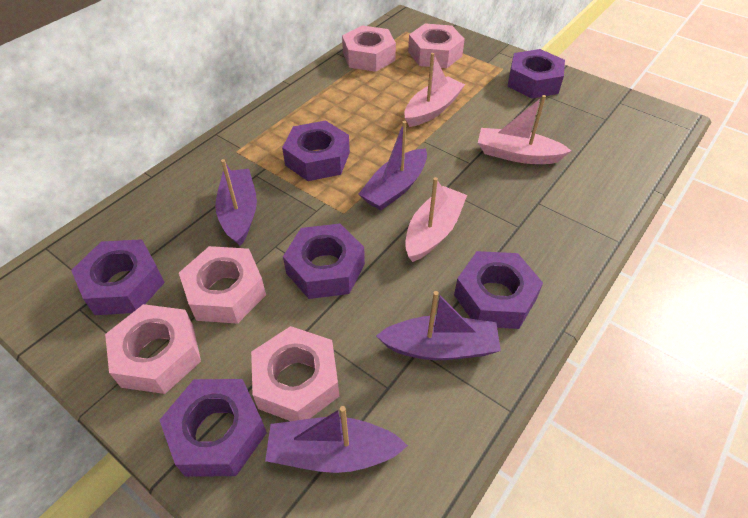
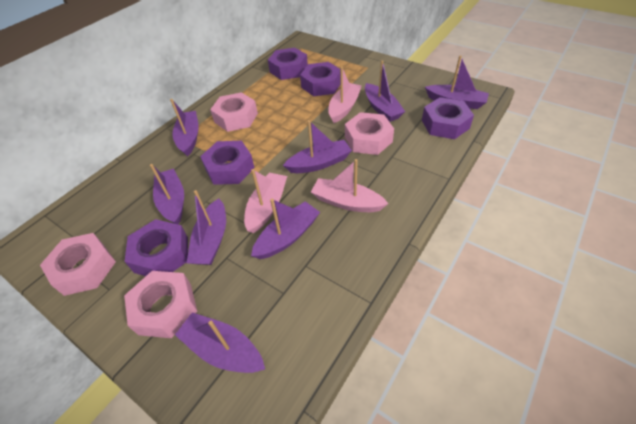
pink nut: [105,304,201,394] [179,246,266,324] [251,326,340,421] [342,25,396,72] [408,23,465,68] = 5 -> [40,233,116,296] [124,271,197,338] [210,92,258,132] [345,112,394,155] = 4
purple boat: [215,159,257,246] [265,406,408,473] [358,121,427,210] [376,291,501,360] = 4 -> [150,164,184,225] [170,99,199,156] [175,312,265,373] [187,190,226,265] [251,199,320,259] [283,120,352,173] [365,60,405,122] [425,55,489,109] = 8
purple nut: [71,239,165,315] [160,379,267,477] [282,120,350,181] [283,224,365,299] [454,251,543,329] [507,49,565,99] = 6 -> [124,219,188,276] [200,141,255,185] [268,48,308,80] [300,62,341,96] [422,97,474,139] = 5

